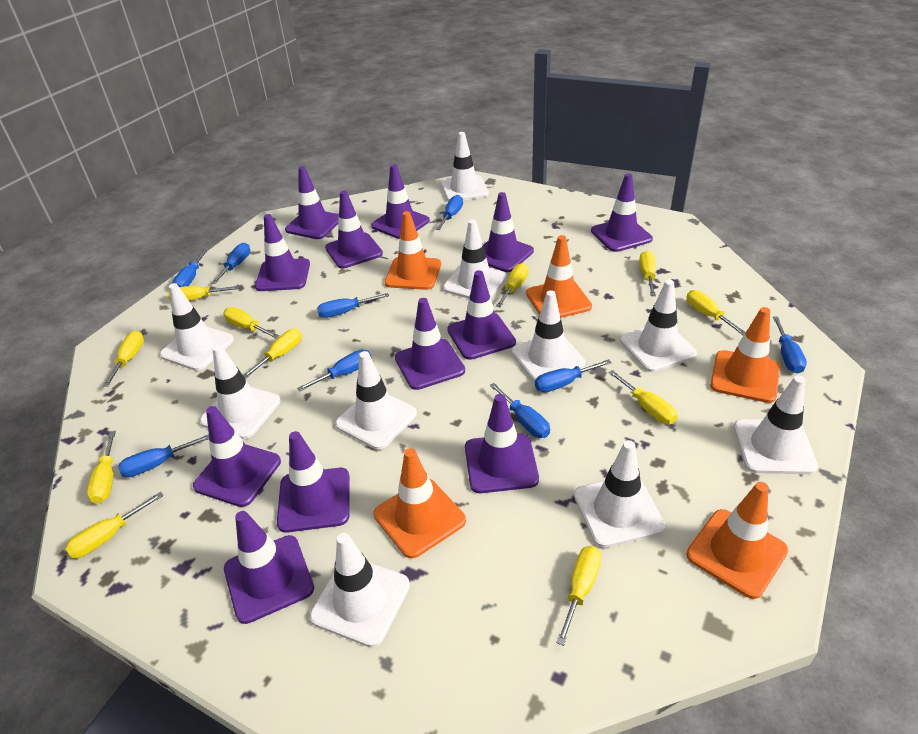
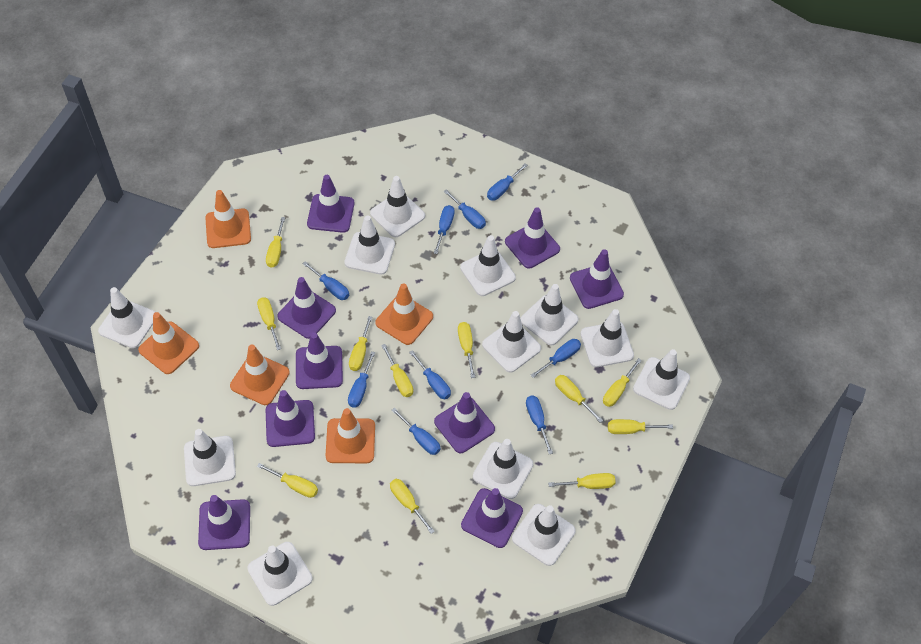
purple traffic cone: [193,406,281,507] [224,511,314,624] [255,214,310,291] [277,431,350,533] [285,166,339,239] [325,191,383,268] [371,164,430,239] [395,298,465,390] [447,270,516,360] [465,394,539,493] [483,192,534,272] [591,173,653,252] = 12 -> [198,495,250,550] [266,390,315,447] [277,277,336,339] [296,333,343,389] [307,175,354,233] [434,392,495,453] [461,488,523,548] [505,207,560,269] [570,249,624,309] = 9
white traffic cone: [160,283,234,371] [200,345,280,439] [310,533,410,647] [335,351,417,450] [441,132,489,201] [443,219,507,299] [511,290,586,382] [574,440,665,548] [620,280,697,372] [734,375,818,474] = 10 -> [98,287,155,348] [184,429,236,486] [247,542,312,606] [344,215,395,275] [370,176,425,237] [460,235,516,296] [473,439,533,499] [482,311,541,373] [512,504,576,566] [521,284,579,346] [580,309,634,367] [633,349,690,410] = 12

